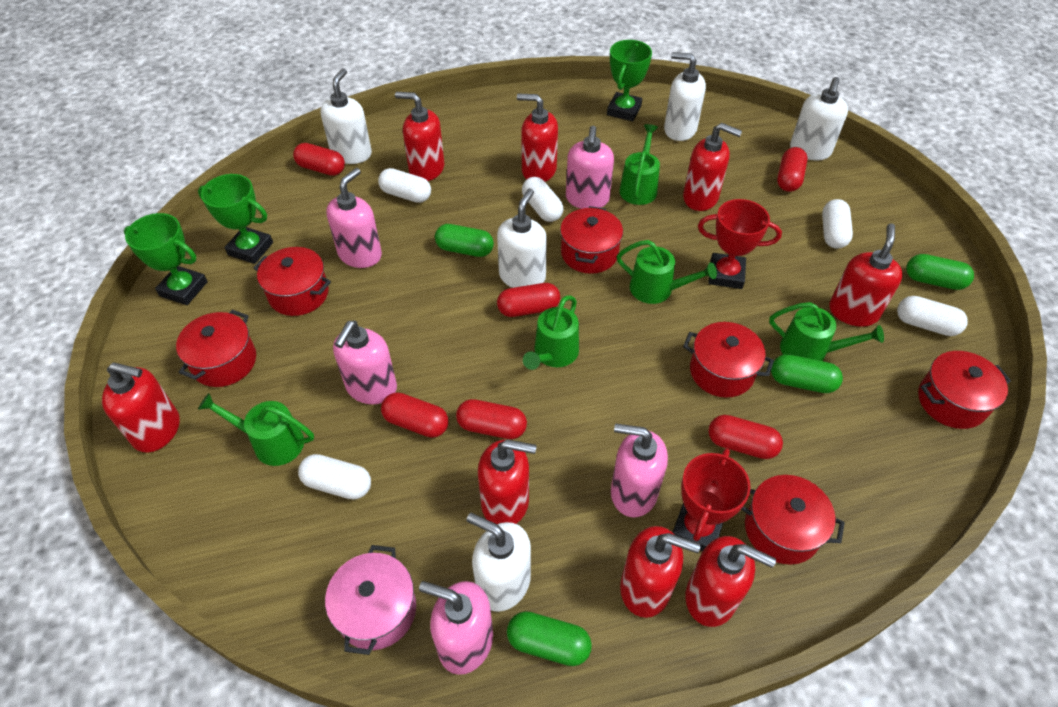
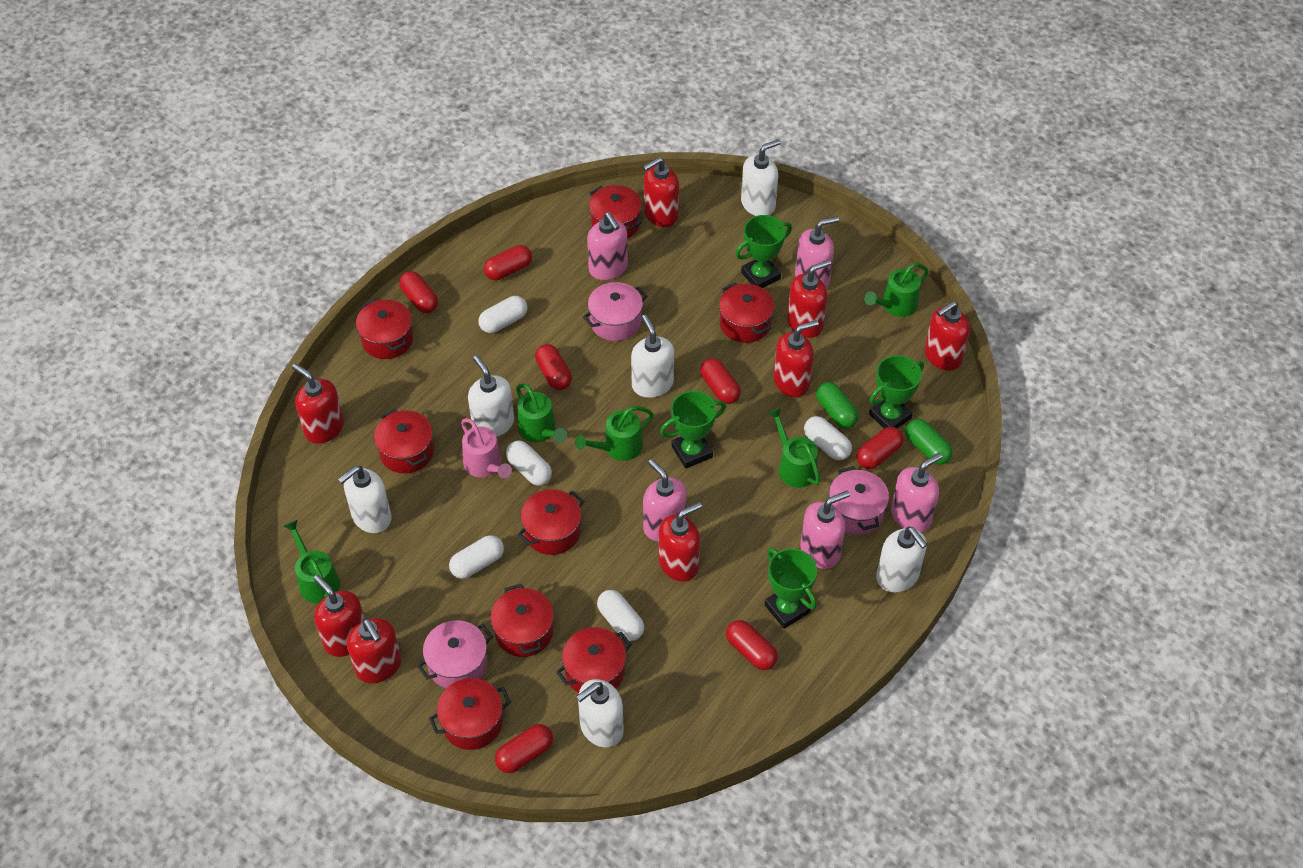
green capsule: [435,224,494,257] [507,611,592,666] [771,354,843,393] [906,254,974,290] = 4 -> [816,382,859,428] [906,419,953,465] = 2
green trophy: [124,213,208,305] [198,174,273,264] [607,40,652,121] = 3 -> [660,391,726,469] [735,215,792,288] [764,548,817,629] [869,355,924,429] = 4
pink pot: [325,545,416,655] = 1 -> [417,620,493,688] [583,282,647,341] [829,466,889,535] = 3
pink watering can: none = 0 -> [461,418,512,478] = 1
red capsule: [293,143,345,176] [381,392,448,438] [456,399,527,439] [497,283,560,317] [708,415,783,459] [777,147,807,192] = 6 -> [399,271,438,313] [484,245,532,280] [495,724,553,773] [535,344,572,390] [700,358,741,404] [726,620,778,670] [856,427,904,469] = 7
red pot: [176,310,256,387] [253,247,331,316] [560,206,623,274] [683,322,774,398] [741,475,845,565] [918,351,1011,429] = 6 -> [356,298,413,359] [374,409,434,474] [429,678,511,750] [490,584,554,657] [518,489,584,555] [556,627,632,693] [589,185,642,239] [719,283,774,343] = 8
red trophy: [673,448,751,551] [698,199,782,289] = 2 -> none = 0
white soap dispenser: [320,69,372,164] [466,513,531,612] [497,189,547,288] [664,52,706,141] [790,77,848,160] = 5 -> [338,466,391,533] [468,355,514,437] [576,679,623,747] [631,315,674,398] [741,139,781,216] [876,527,927,592] = 6

